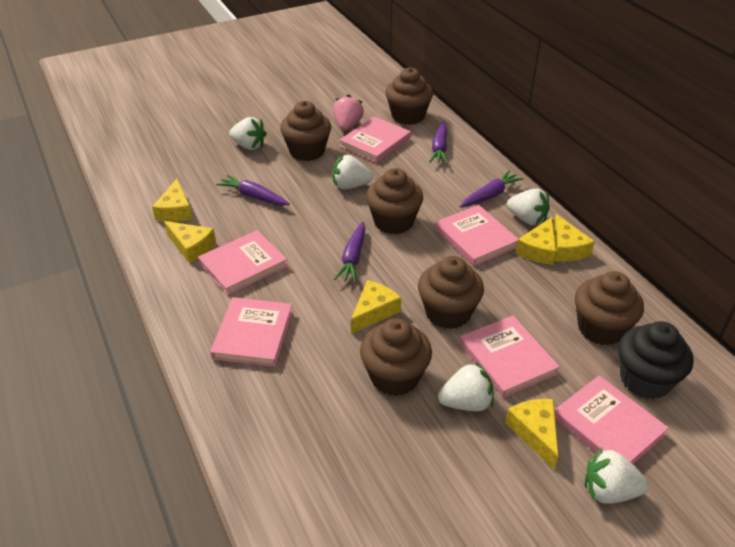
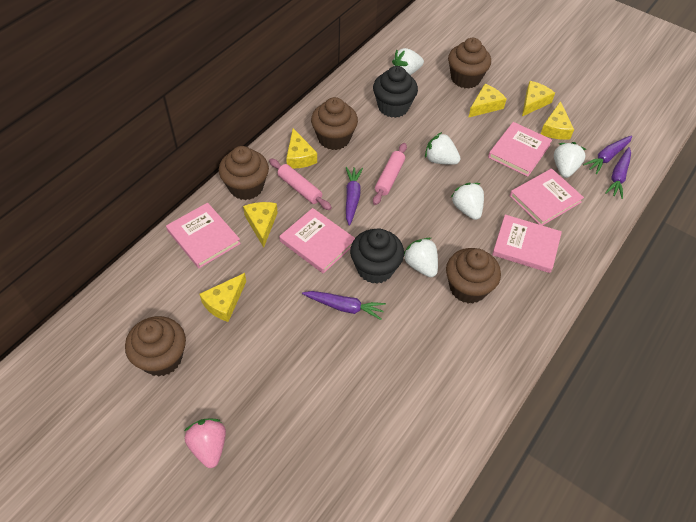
black cupcake: [618,321,694,399] = 1 -> [350,228,404,284] [373,66,418,118] = 2
brown cupcake: [280,101,331,161] [360,318,432,396] [366,168,423,234] [385,67,433,125] [418,256,484,329] [575,271,644,345] = 6 -> [125,316,186,377] [219,146,269,200] [311,97,358,150] [446,248,501,304] [448,38,491,89] = 5
pink book: [198,230,288,296] [210,297,293,367] [339,116,411,163] [435,205,518,266] [459,315,560,398] [555,375,669,464] = 6 -> [166,203,241,268] [279,208,355,274] [488,122,552,177] [492,215,562,273] [510,168,584,226] = 5
pink rolling pin: none = 0 -> [269,159,332,210] [373,143,407,205] = 2

